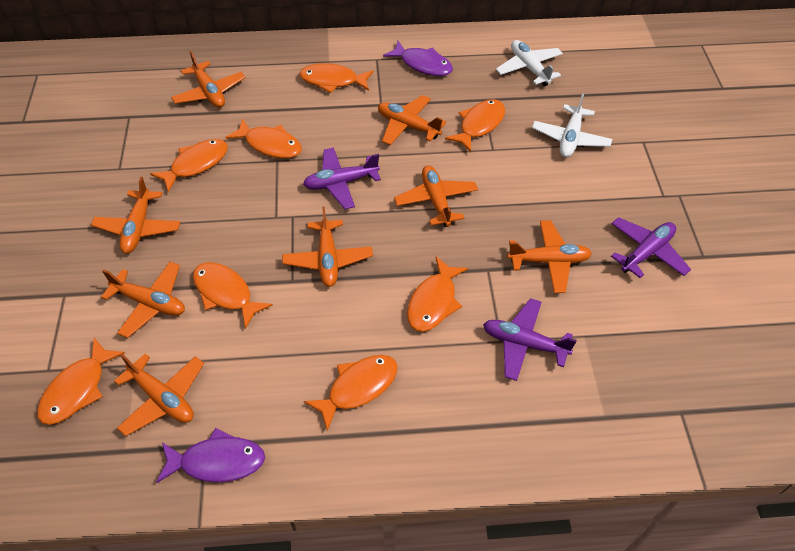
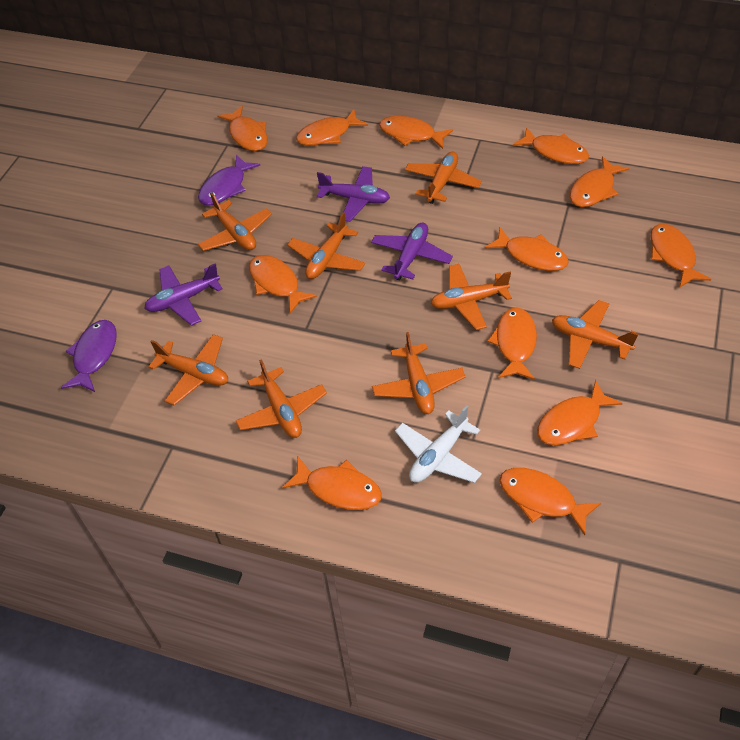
orange fish: [37,338,125,425] [150,139,228,193] [193,262,273,329] [225,118,302,158] [299,63,374,93] [304,355,398,431] [407,257,468,332] [445,99,505,152] = 8 -> [217,106,268,151] [249,255,317,313] [282,457,382,510] [296,109,368,146] [379,116,453,149] [485,227,569,271] [487,307,537,380] [499,468,601,535] [513,127,589,164] [537,380,623,445] [570,156,629,207] [650,224,711,288] = 12
white plane: [496,40,563,86] [532,93,612,157] = 2 -> [395,405,482,483] = 1

